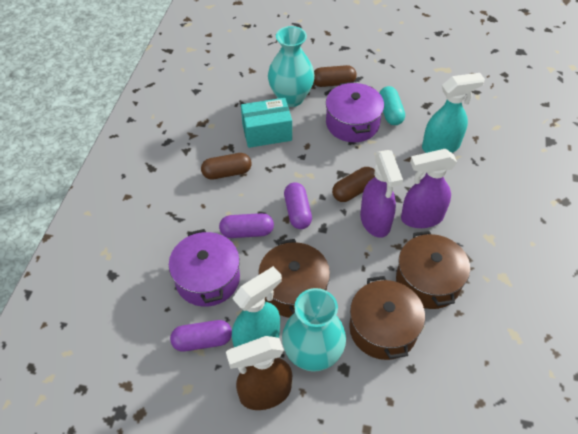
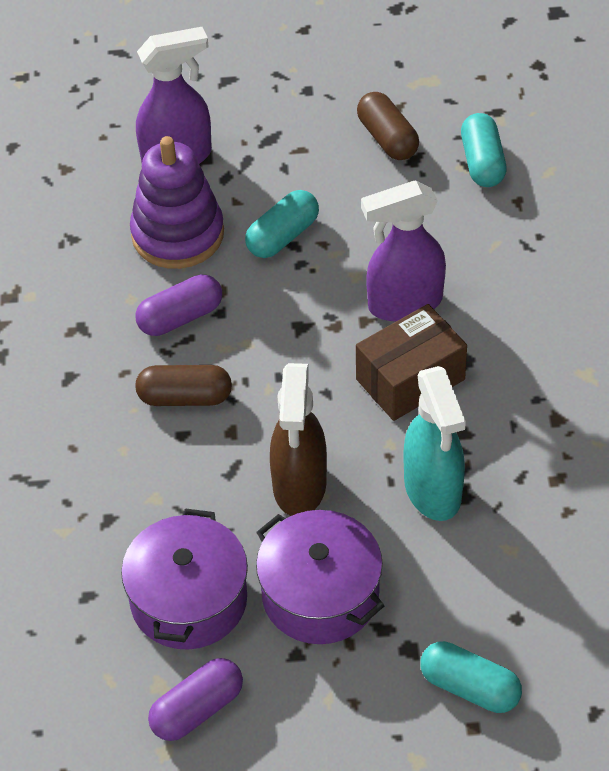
brown box: none = 0 -> [356,304,467,421] = 1
brown capsule: [201,153,252,180] [313,65,357,87] [332,167,375,202] = 3 -> [135,365,232,406] [357,92,419,160] = 2
brown pot: [258,239,330,318] [349,276,425,360] [396,231,470,309] = 3 -> none = 0
purple capsule: [170,320,232,351] [219,213,274,238] [284,182,312,229] = 3 -> [136,275,222,336] [148,658,243,741] = 2
purple stacking toy: none = 0 -> [130,136,224,269] = 1
turquoise box: [241,98,292,148] = 1 -> none = 0
turquoise capsule: [379,86,405,125] = 1 -> [245,190,319,258] [420,641,522,713] [461,113,507,187] = 3
turquoise spray bottle: [232,266,282,347] [422,73,485,153] = 2 -> [403,366,466,521] = 1
turquoise vase: [268,26,315,107] [282,288,346,372] = 2 -> none = 0

